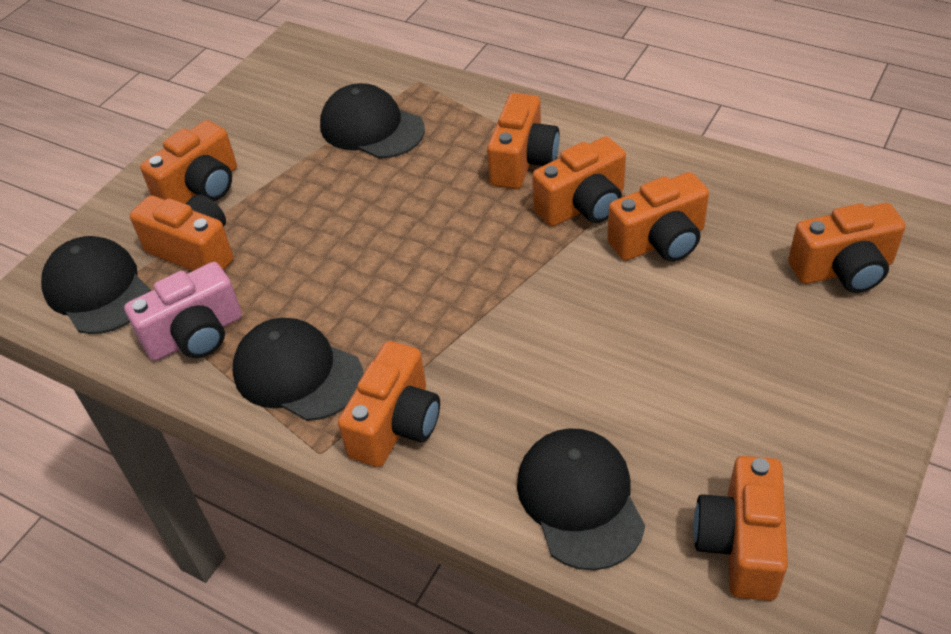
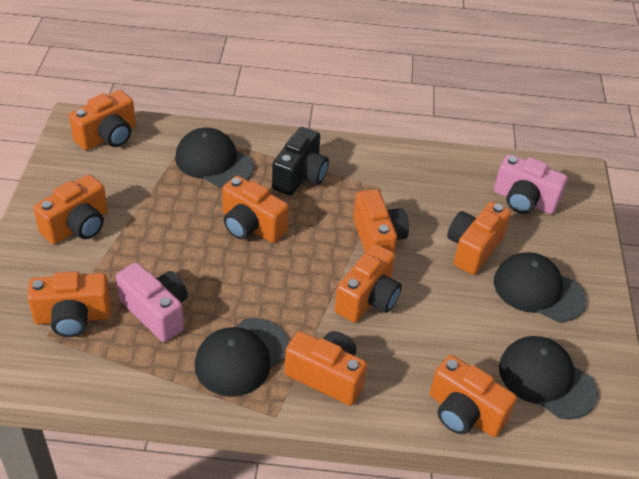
black camera: none = 0 -> [272,127,329,196] = 1
orange camera: [130,194,233,271] [140,120,237,204] [338,341,440,467] [487,93,560,189] [532,136,626,226] [607,172,709,262] [693,456,788,601] [788,203,906,293] = 8 -> [27,271,111,337] [33,175,108,244] [69,90,136,151] [222,176,289,243] [284,331,367,405] [334,244,402,322] [353,189,409,253] [430,355,517,437] [447,202,511,275] = 9
pink camera: [124,262,242,361] = 1 -> [116,262,188,342] [494,154,568,214] = 2

